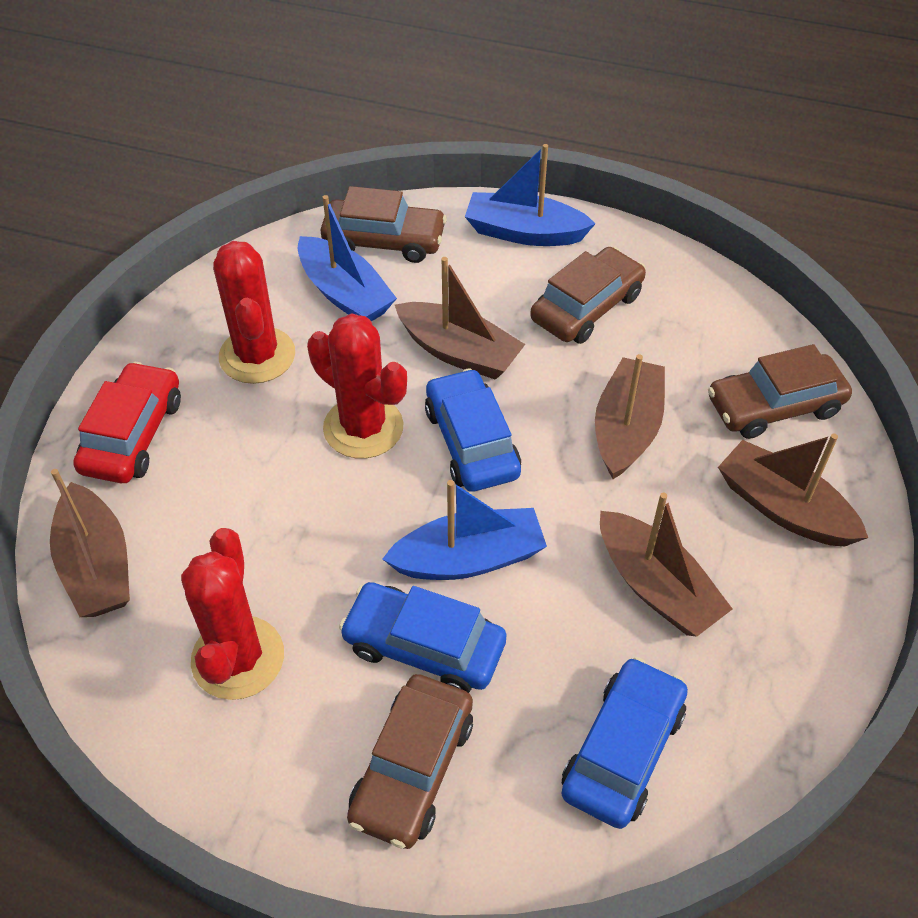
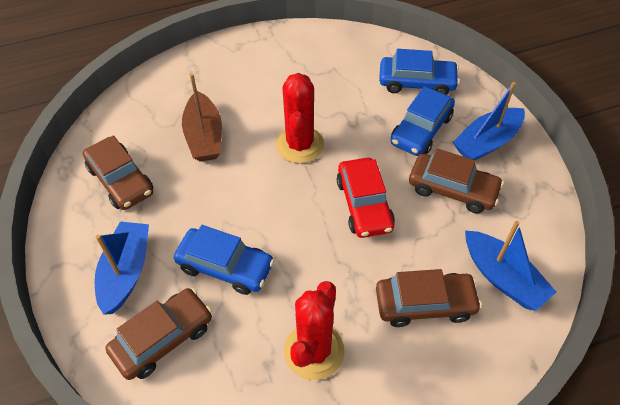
brown boat: [50,469,130,617] [395,257,525,380] [595,354,665,479] [600,493,732,637] [718,434,868,546] = 5 -> [182,73,222,162] = 1
red cactus: [181,528,284,700] [213,241,295,384] [307,313,407,459] = 3 -> [276,73,324,163] [284,281,345,380] = 2

